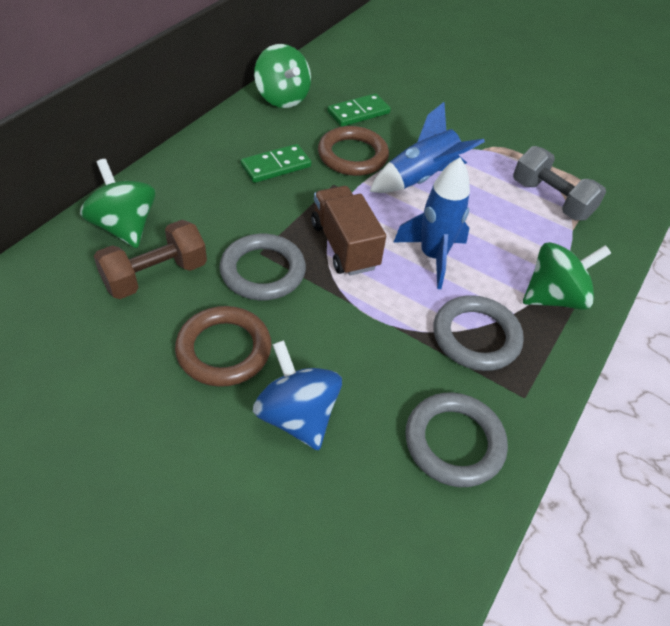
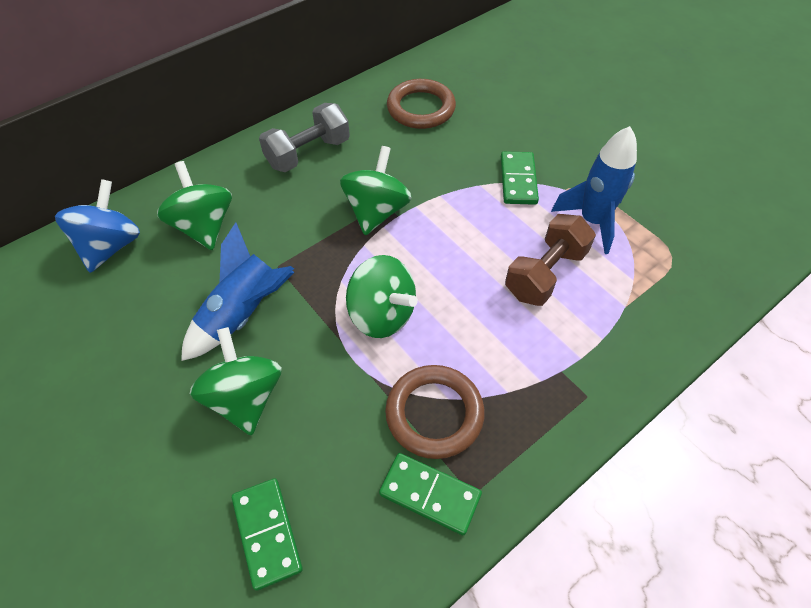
brown truck: [311,186,386,276] = 1 -> none = 0
green domino: [240,144,311,183] [327,93,391,127] = 2 -> [232,478,303,591] [379,453,482,535] [501,151,539,205] = 3
green spinning top: [80,159,155,248] [254,44,311,108] [523,242,611,310] = 3 -> [157,161,232,250] [190,327,282,436] [340,146,412,235] [346,255,418,338] = 4
grey ring: [219,234,306,300] [405,392,508,487] [434,295,524,371] = 3 -> none = 0

